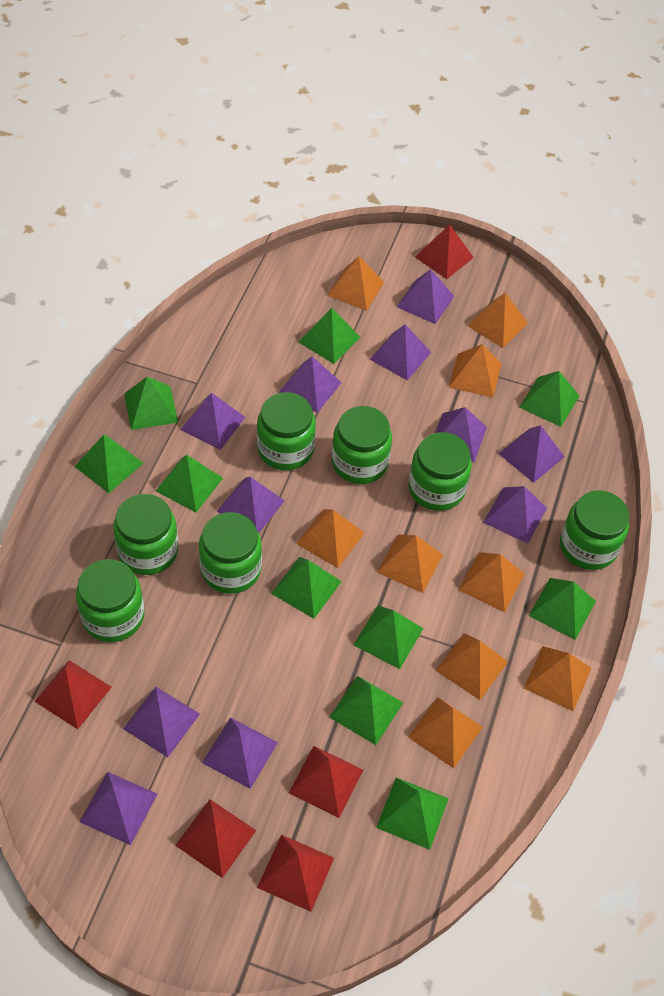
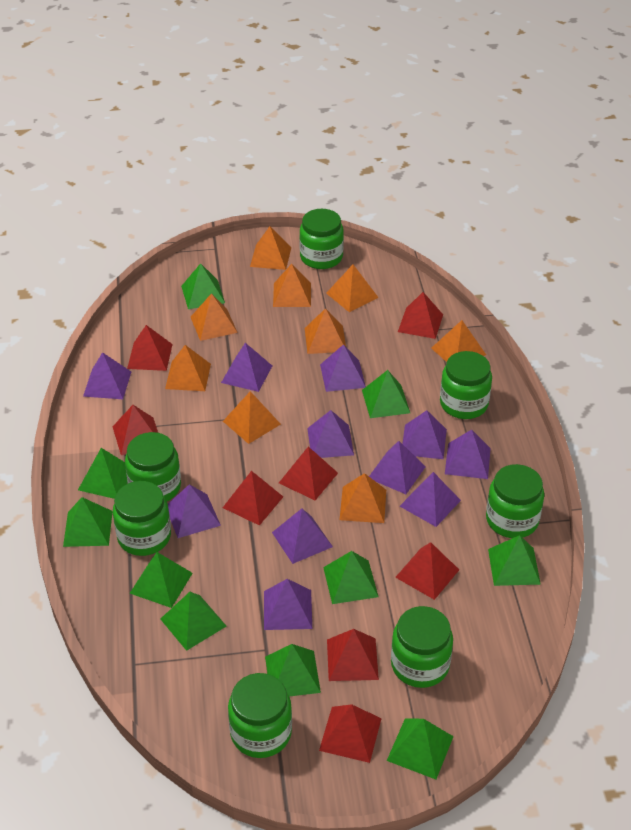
red pyramid: [34,660,112,729] [175,799,256,878] [257,835,334,912] [289,746,363,818] [415,225,474,279] = 5 -> [113,405,158,455] [127,325,173,371] [223,471,283,526] [279,447,338,500] [319,704,382,763] [327,629,379,681] [395,542,459,600] [398,292,443,339] = 8

